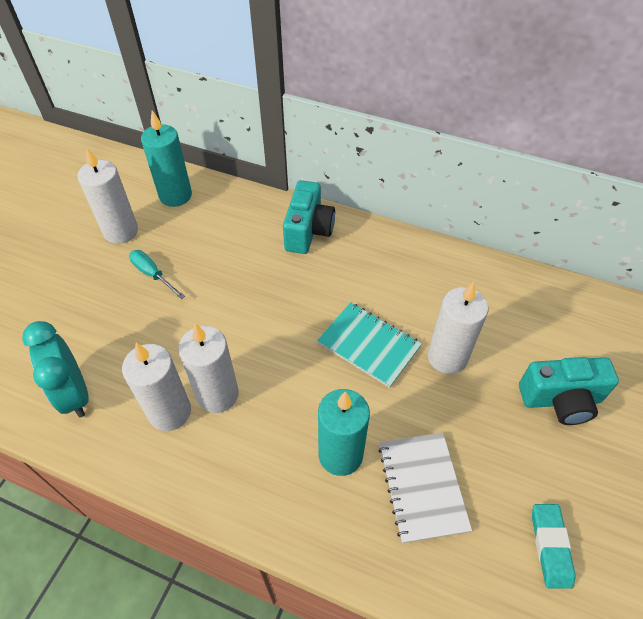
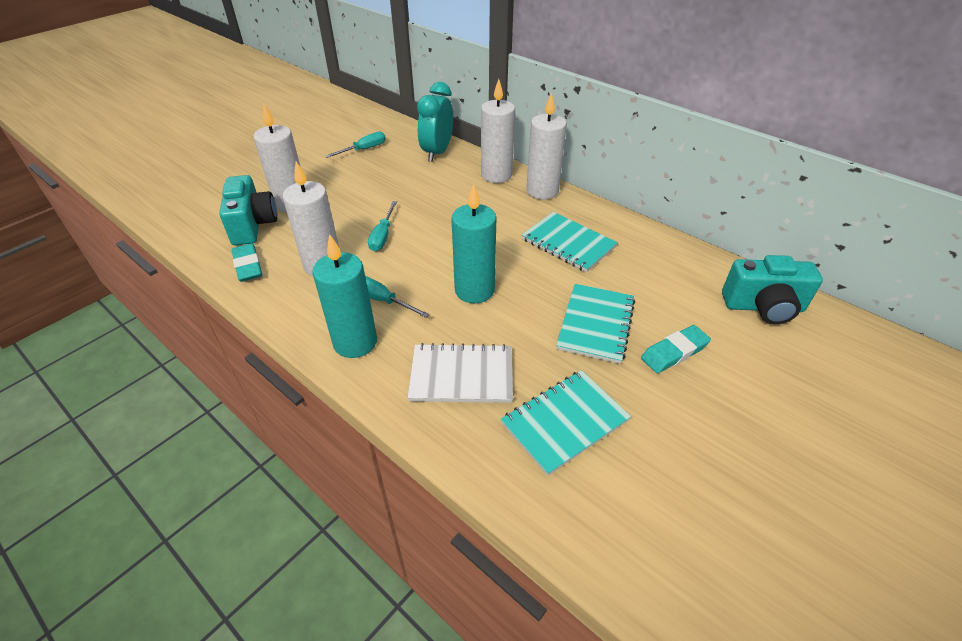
turquoise eraser: [532,504,575,589] = 1 -> [232,243,262,282] [641,325,711,373] = 2
turquoise notebook: [317,302,422,388] = 1 -> [501,370,631,476] [522,212,618,272] [556,284,635,364] = 3
turquoise screwdriver: [129,250,185,299] = 1 -> [325,132,386,158] [365,276,429,318] [368,201,397,251] = 3

